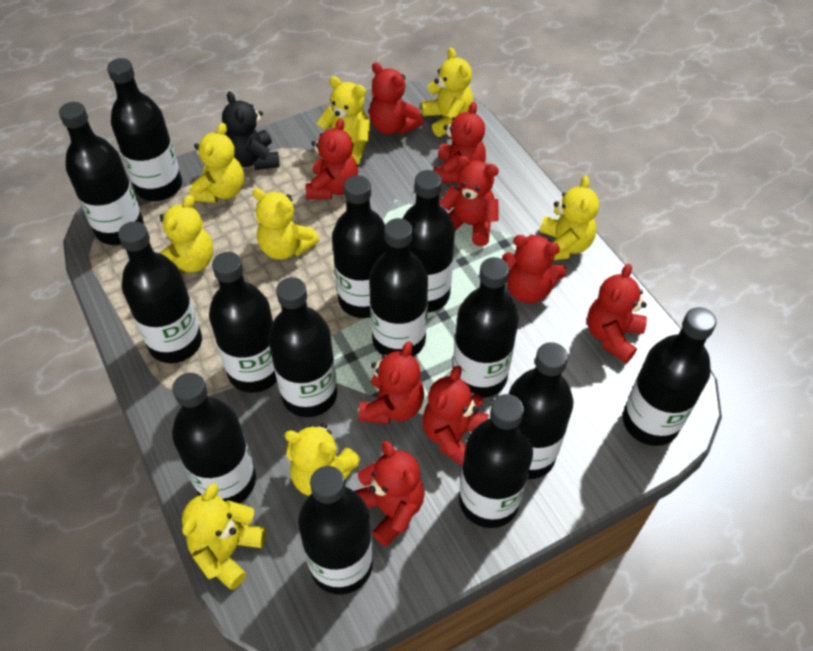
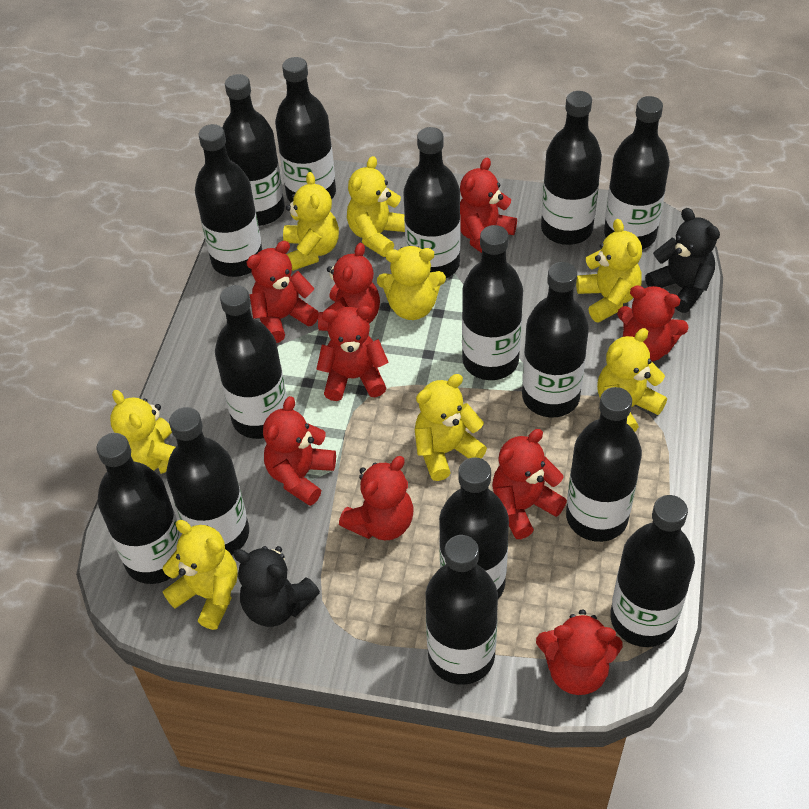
black bottle: [59,102,144,245] [107,58,182,201] [118,221,202,363] [172,373,256,503] [209,252,277,393] [268,277,337,417] [298,466,373,595] [332,175,387,318] [369,218,428,357] [402,170,455,313] [453,257,519,398] [459,394,533,528] [509,342,573,479] [623,307,717,446] = 14 -> [97,433,182,584] [166,407,249,555] [195,124,262,277] [215,285,287,439] [222,74,285,226] [275,57,336,202] [403,127,460,278] [425,535,498,685] [439,457,509,599] [462,225,523,380] [522,262,589,418] [541,91,602,245] [566,387,642,542] [604,96,670,249] [610,495,695,647] = 15
black teddy bear: [222,91,280,170] = 1 -> [233,546,320,627] [645,208,720,313] = 2

